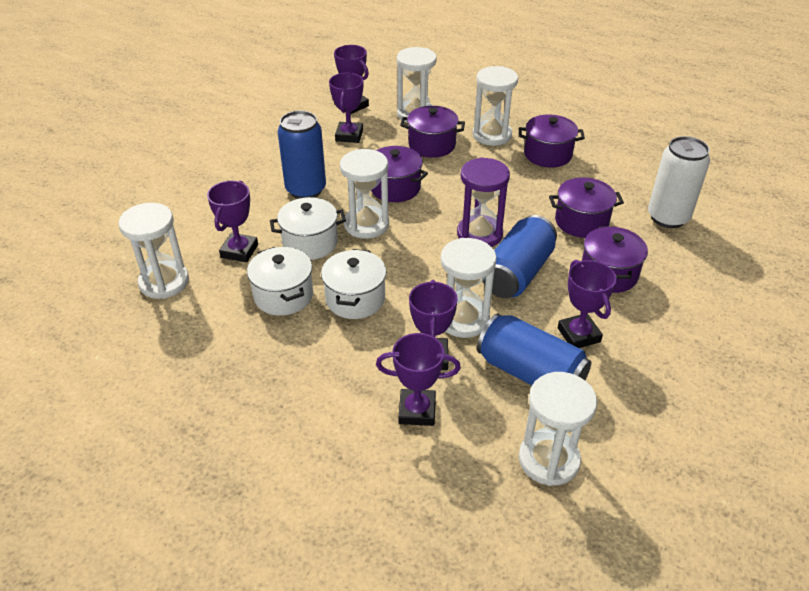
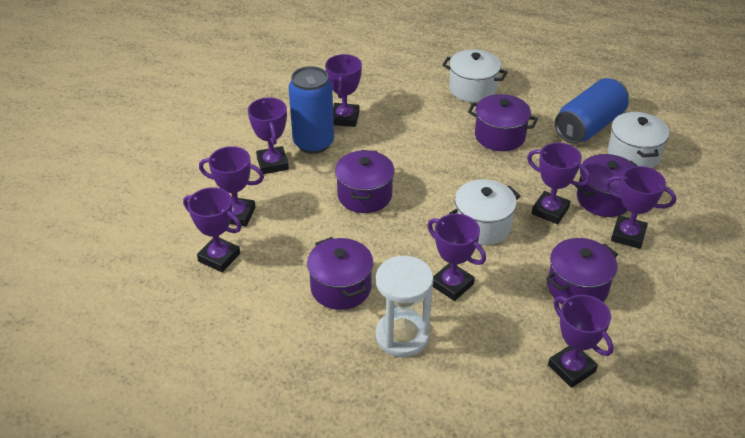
blue can: [278,111,326,199] [477,313,591,385] [483,215,557,298] = 3 -> [289,66,334,154] [555,78,629,144] = 2
purple hourglass: [457,157,510,247] = 1 -> none = 0
purple trophy: [207,181,258,262] [329,73,363,143] [334,45,369,114] [376,333,461,426] [409,280,458,370] [558,260,617,348] = 6 -> [183,187,242,272] [199,146,264,227] [248,98,289,174] [325,54,362,127] [427,214,486,301] [527,143,591,224] [548,295,614,388] [605,166,676,249] = 8
white can: [648,136,710,228] = 1 -> none = 0
white hourglass: [118,203,189,299] [340,149,389,239] [397,47,437,123] [441,238,497,338] [473,66,518,146] [519,372,597,486] = 6 -> [376,256,434,357] = 1

